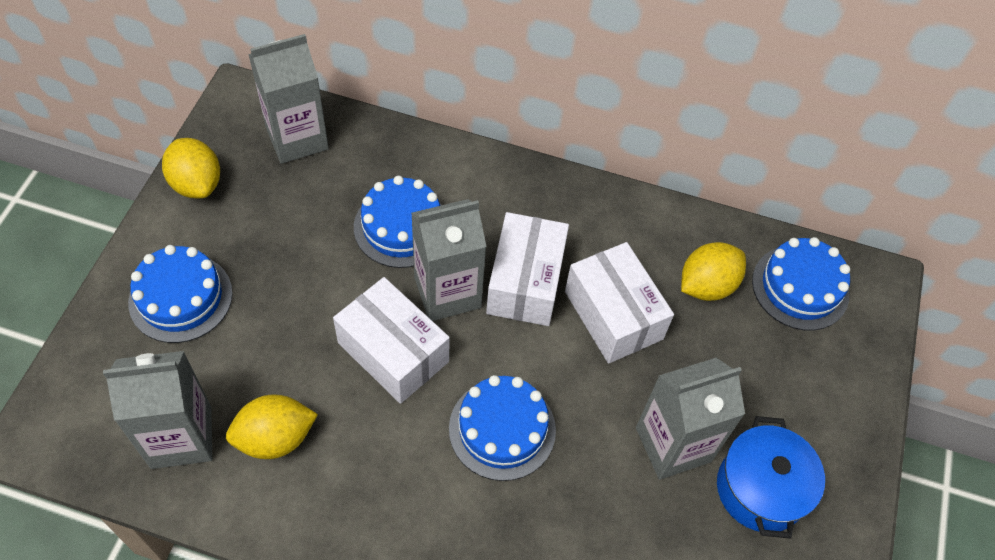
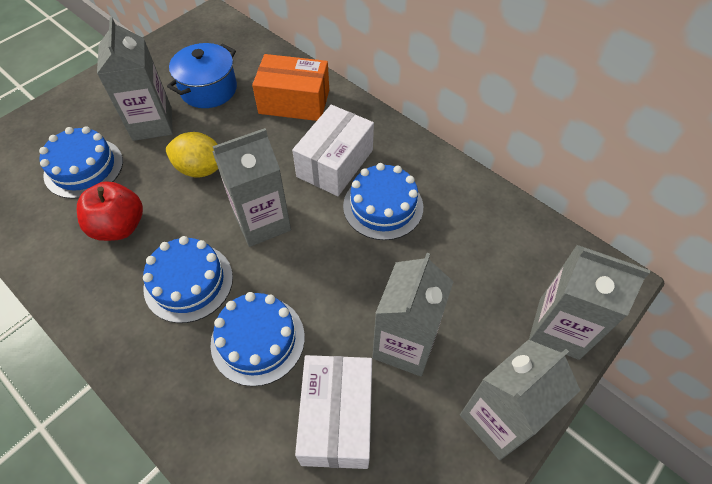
grey carton: [103,351,212,469] [248,34,329,164] [411,199,487,321] [636,358,745,480] = 4 -> [97,17,173,141] [212,128,291,247] [372,253,454,376] [460,340,581,460] [529,245,650,360] = 5
orange box: none = 0 -> [252,54,329,121] = 1
red apple: none = 0 -> [77,181,143,241] = 1
white box: [333,277,450,404] [486,212,569,326] [565,242,674,364] = 3 -> [292,105,374,196] [295,355,372,469] = 2
yellow lemon: [162,138,220,199] [226,394,318,459] [681,242,746,301] = 3 -> [166,132,218,178] = 1

